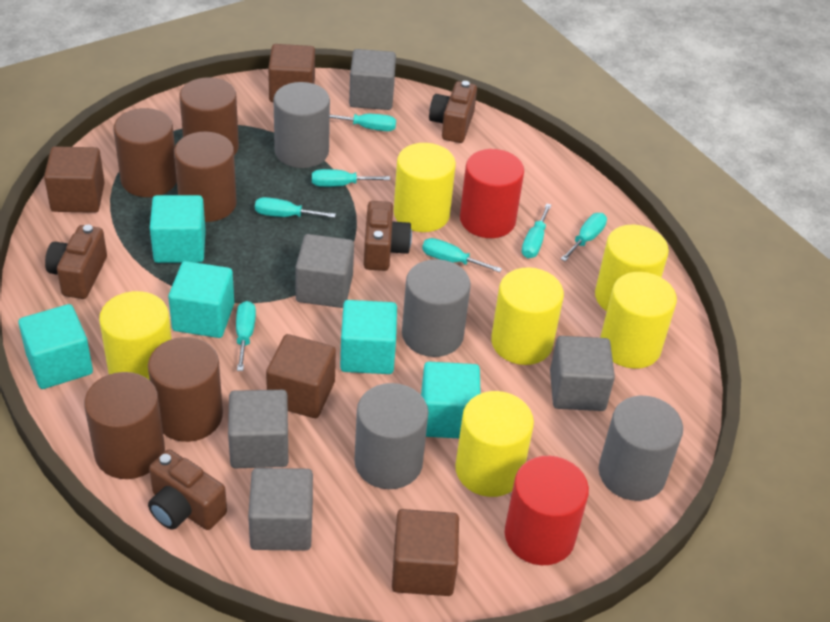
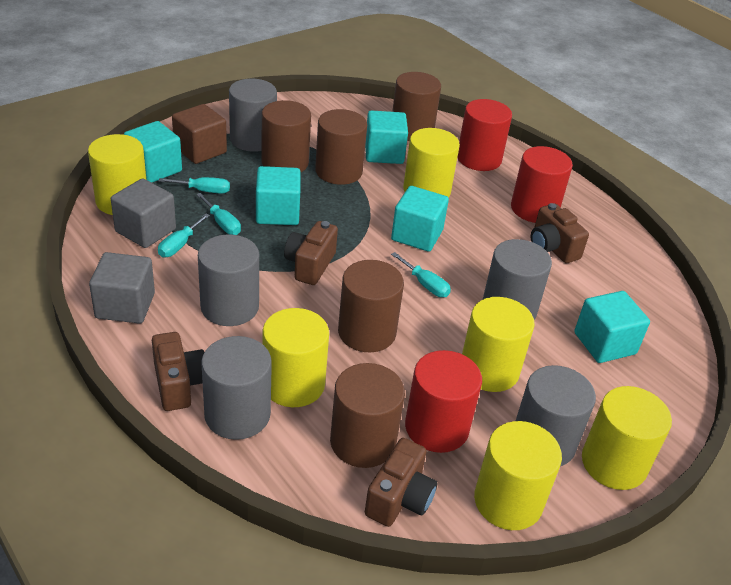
brown cube: [44,146,105,213] [266,334,336,418] [268,44,315,102] [392,509,459,596] = 4 -> [172,104,227,164] = 1
grey cube: [228,390,288,468] [248,468,313,551] [295,234,354,308] [349,49,396,110] [550,336,615,411] = 5 -> [89,252,155,324] [111,178,176,248] = 2
grey cylinder: [273,82,330,168] [354,383,428,489] [402,259,471,357] [599,396,683,501] = 4 -> [198,234,259,326] [201,336,272,440] [229,79,277,152] [483,239,552,320] [516,365,596,466] = 5
red cylinder: [460,149,524,238] [505,456,589,565] = 2 -> [405,350,482,453] [457,99,512,171] [511,146,573,223] = 3
turquoise screwdriver: [236,301,256,371] [255,197,336,218] [312,169,390,187] [330,114,396,131] [422,238,502,272] [522,203,551,258] [561,213,607,261] = 7 -> [158,214,210,257] [159,177,230,194] [196,193,241,235] [391,252,451,297] = 4

